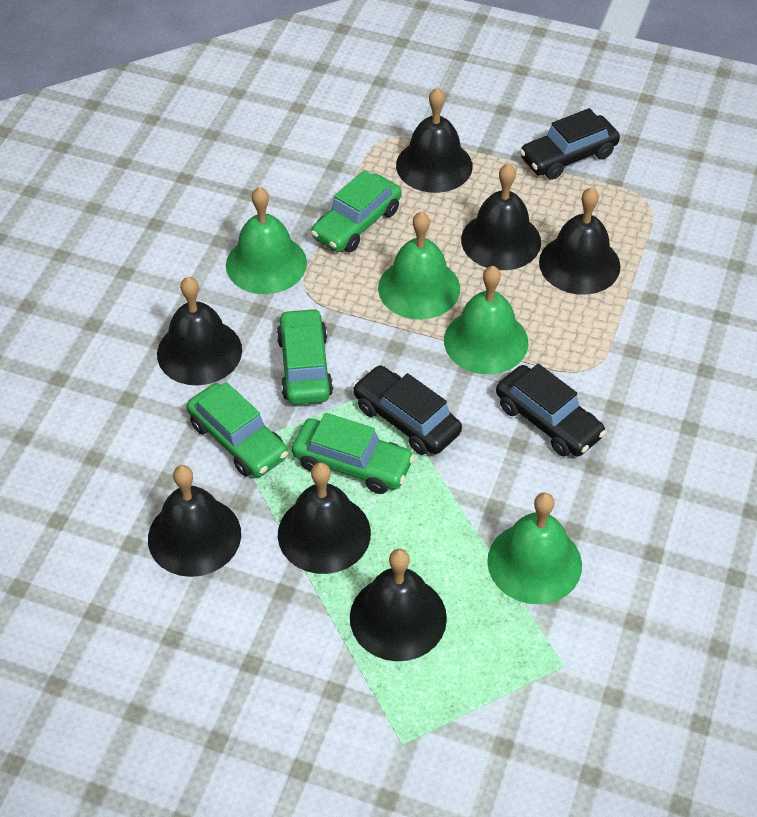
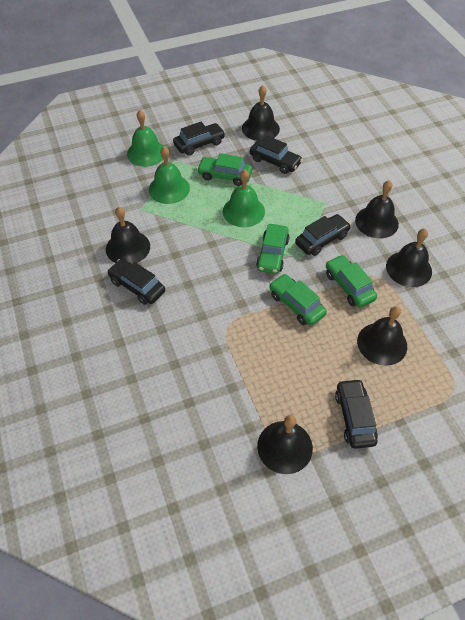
black bell: [148,465,241,577] [157,277,242,385] [278,462,371,574] [350,549,447,661] [396,87,473,193] [461,163,541,270] [539,187,620,295] = 7 -> [106,207,150,264] [242,85,280,141] [257,415,313,474] [355,180,399,239] [357,306,407,366] [386,228,432,287] = 6
black car: [353,365,462,455] [496,364,606,456] [520,108,620,180] = 3 -> [107,259,165,305] [173,122,225,156] [250,136,303,174] [295,214,351,256] [335,379,378,449] = 5
green bell: [226,187,307,294] [378,212,460,319] [444,266,528,374] [487,492,582,605] = 4 -> [127,110,164,167] [149,146,190,204] [223,169,265,227] = 3

